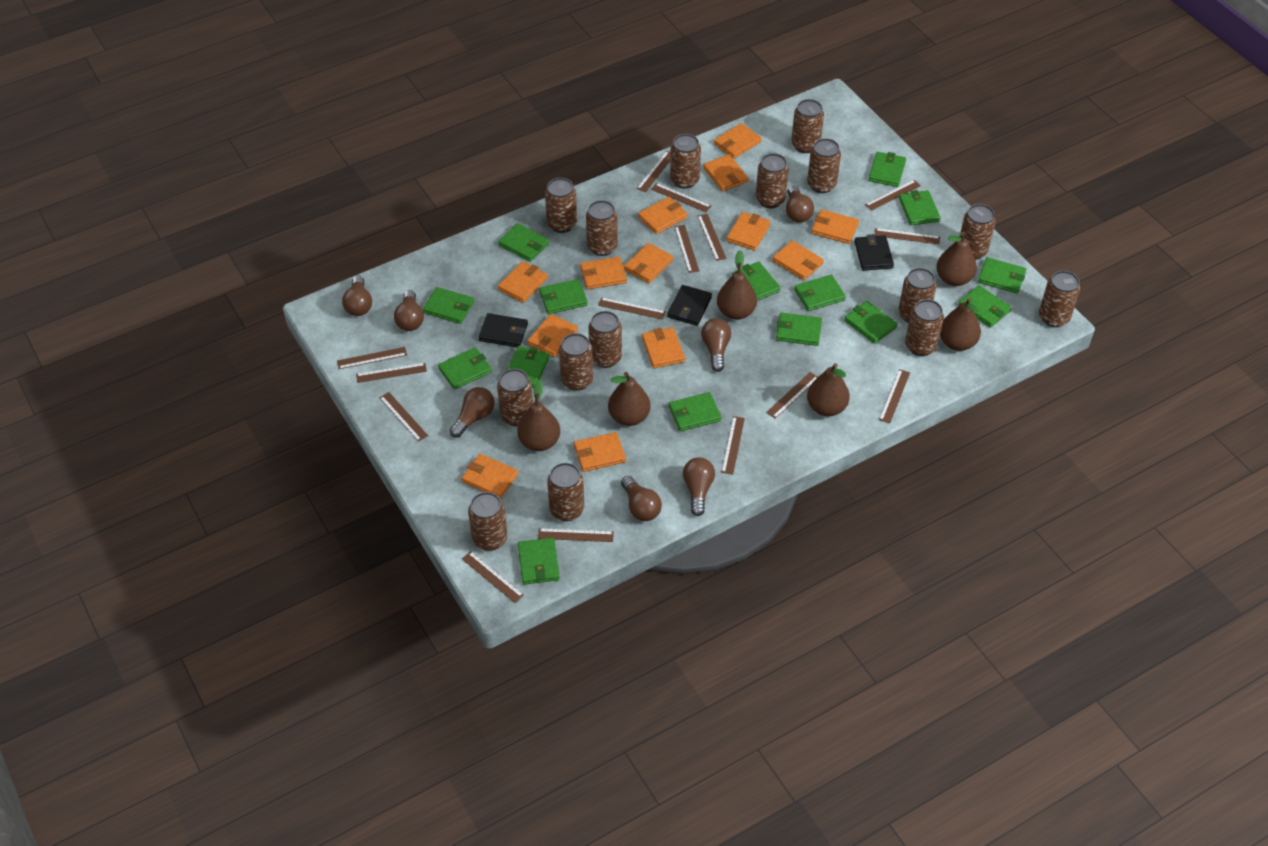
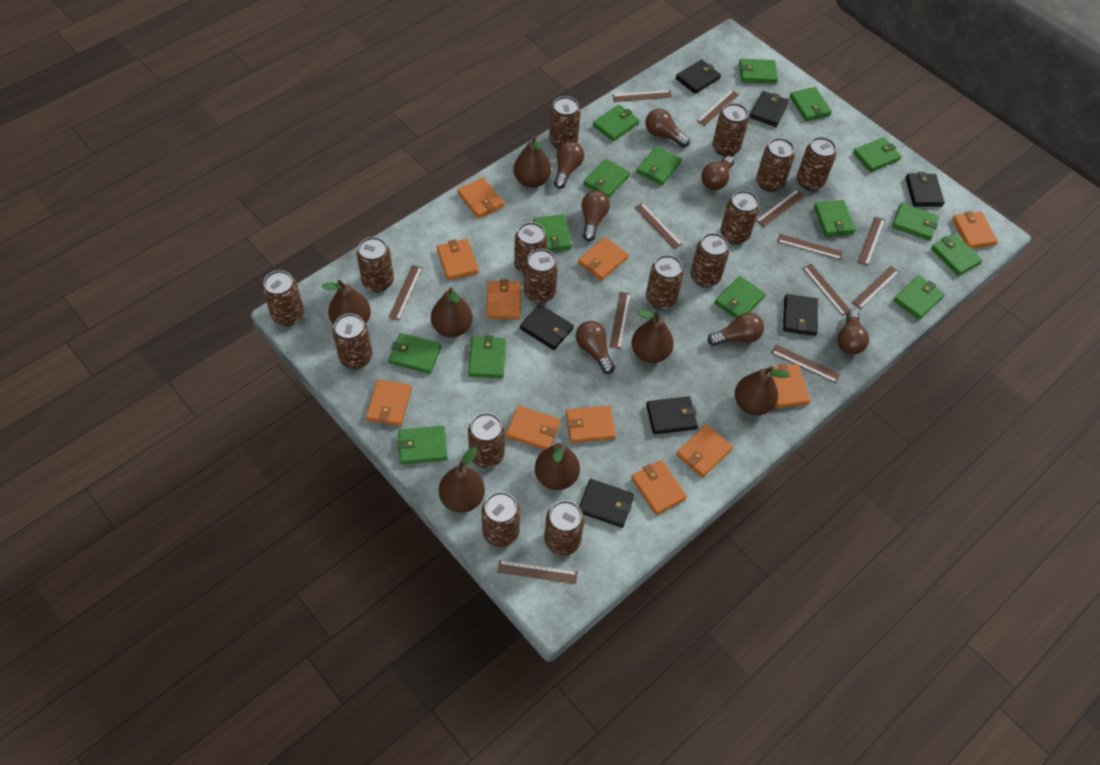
black wallet: [478,313,528,347] [667,285,712,326] [854,234,894,271] = 3 -> [520,304,574,350] [579,479,634,528] [646,396,698,434] [676,59,721,94] [750,91,789,127] [783,294,818,336] [905,172,944,207] = 7
brown pear: [517,380,560,451] [608,372,650,426] [717,250,757,320] [807,363,850,416] [936,232,977,286] [940,298,981,351] = 6 -> [321,280,371,325] [431,287,473,337] [439,447,485,513] [513,136,551,188] [535,443,580,490] [631,310,674,363] [735,366,790,415] = 7
brown ruler: [337,347,407,369] [356,363,427,383] [379,392,428,442] [462,551,524,603] [538,528,614,542] [598,297,666,320] [637,151,671,192] [651,183,711,212] [674,225,699,273] [698,214,727,261] [721,416,745,475] [766,372,818,419] [865,180,921,211] [875,228,940,244] [879,369,910,423] = 15 -> [389,265,422,320] [497,560,577,584] [609,292,631,349] [612,90,672,102] [634,203,683,249] [697,90,739,126] [756,189,805,227] [772,344,840,383] [777,234,843,260] [803,264,850,316] [852,266,899,309] [858,217,885,265] = 12
orange wallet: [461,454,518,499] [498,261,548,303] [528,314,578,357] [574,432,626,472] [580,257,627,289] [624,243,673,283] [638,197,688,234] [642,327,685,368] [703,154,749,191] [714,123,762,159] [726,212,771,251] [772,240,824,280] [811,209,859,244] = 13 -> [366,379,412,426] [437,239,479,280] [457,178,504,219] [486,279,521,319] [506,406,560,450] [566,406,616,443] [578,237,629,281] [631,460,687,515] [676,425,733,478] [766,363,811,408] [952,211,998,249] = 11

